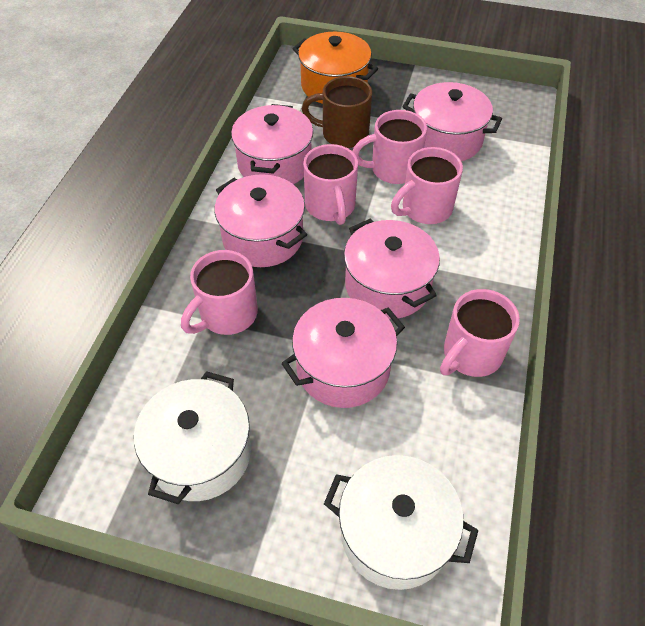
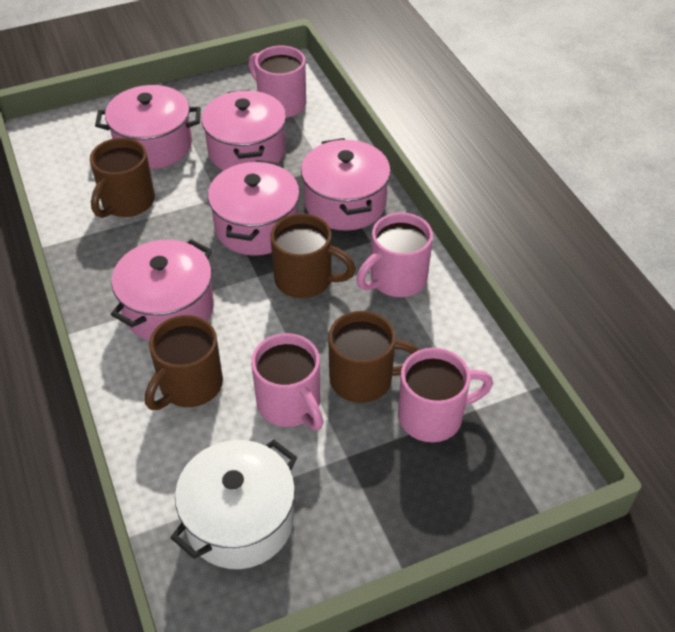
brown mug: [302,76,372,148] = 1 -> [90,138,155,218] [145,315,223,410] [270,213,356,298] [328,311,420,403] = 4
orange pot: [293,32,378,104] = 1 -> none = 0
pink mug: [181,250,258,335] [303,144,358,225] [352,110,427,184] [391,147,463,224] [440,289,520,377] = 5 -> [248,46,306,118] [251,333,323,430] [356,212,433,297] [398,348,493,442] = 4
white pot: [134,371,251,504] [324,455,478,590] = 2 -> [171,440,297,569] = 1

